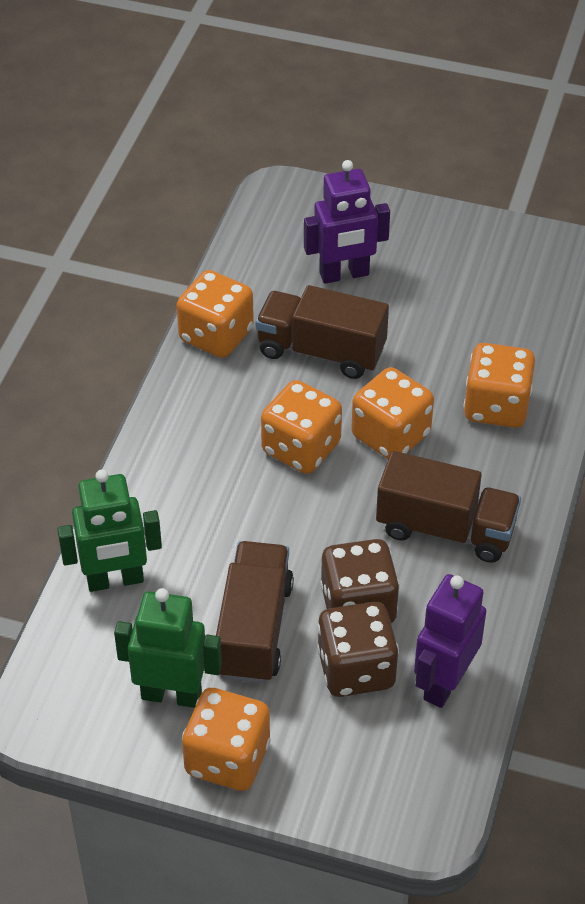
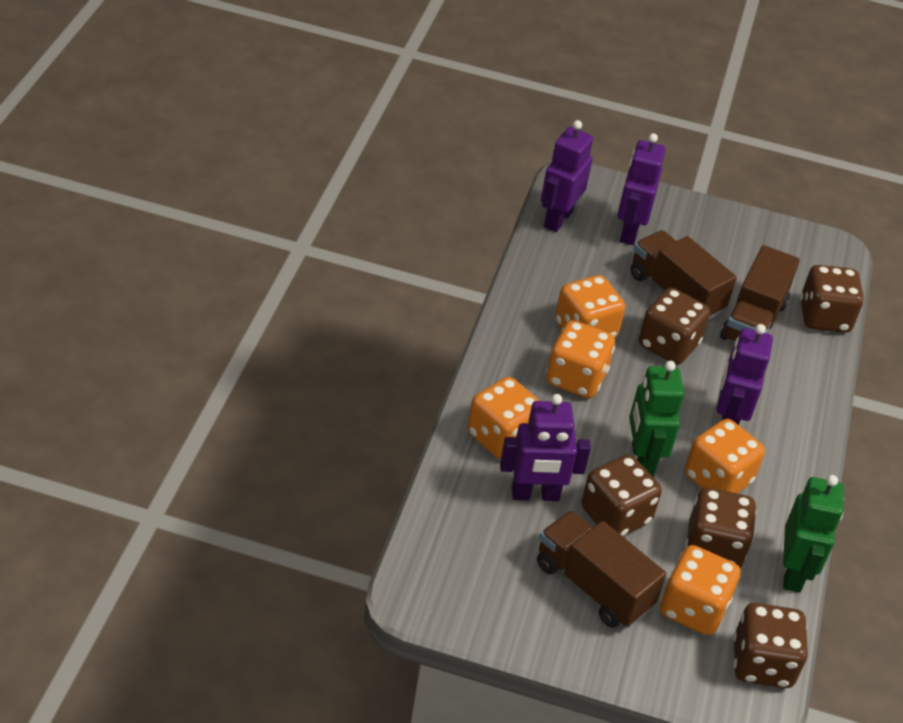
brown dice: [317,602,399,697] [320,539,400,623] = 2 -> [581,454,662,536] [639,288,710,364] [685,487,757,567] [733,603,808,688] [800,265,864,333] = 5
purple robot: [304,160,390,284] [414,574,486,708] = 2 -> [500,394,591,501] [541,120,593,232] [617,133,666,245] [717,324,773,425] = 4

